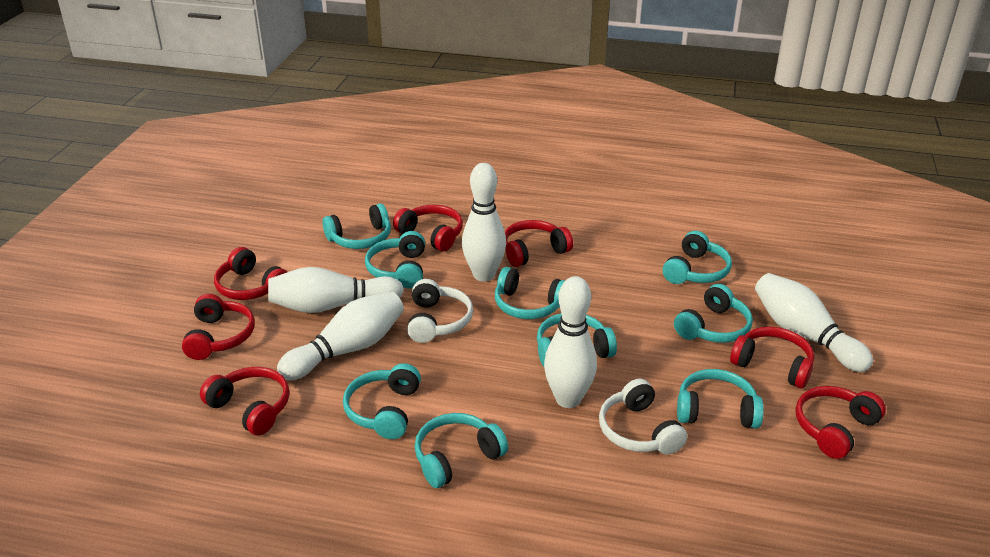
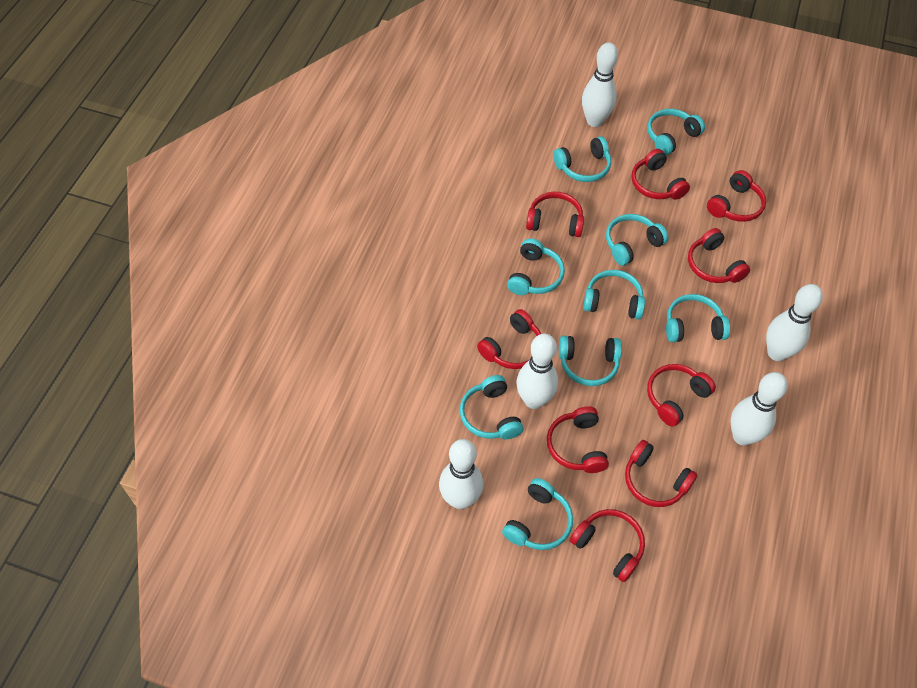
red headphones: [182,294,255,360] [200,367,289,435] [214,247,287,300] [393,205,463,252] [505,220,573,267] [730,327,814,388] [795,386,886,459] = 7 -> [477,309,541,369] [526,192,584,237] [547,406,609,473] [570,509,645,582] [625,440,698,507] [631,149,690,200] [647,364,716,427] [688,228,750,283] [707,170,766,222] = 9
white headphones: [407,279,473,343] [599,379,687,455] = 2 -> none = 0

